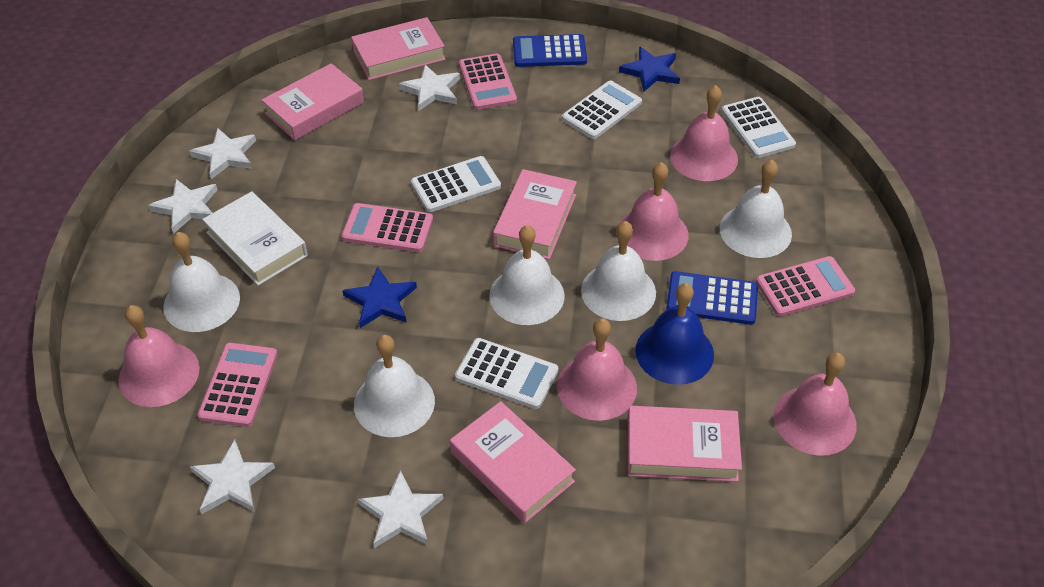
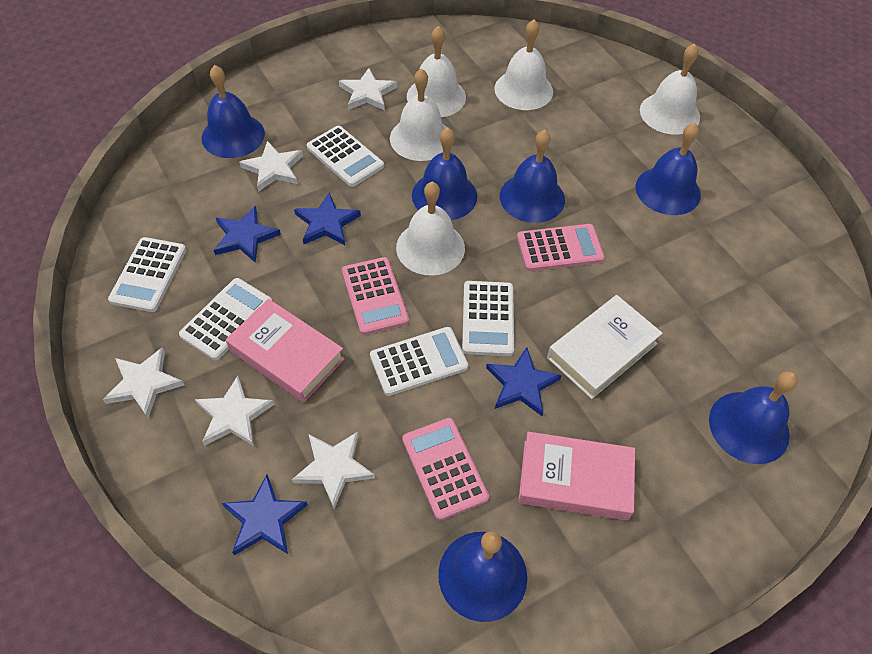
blue bell: [635,283,714,385] = 1 -> [202,65,265,158] [412,127,477,220] [438,531,527,622] [500,130,565,223] [636,123,701,215] [709,371,797,464] = 6
blue calculator: [513,34,587,67] [666,271,758,325] = 2 -> none = 0
blue star: [342,266,417,328] [619,47,680,92] = 2 -> [214,206,281,263] [222,475,308,555] [294,192,361,245] [486,347,562,416] = 4
pink bell: [118,305,200,407] [557,318,637,421] [617,162,688,261] [670,85,738,181] [774,352,857,456] = 5 -> none = 0
pink book: [262,63,364,140] [351,17,446,80] [450,401,576,524] [493,169,577,260] [628,406,742,482] = 5 -> [226,299,344,403] [518,432,635,520] = 2
pink calculator: [197,343,278,427] [341,203,433,252] [459,54,517,110] [756,256,855,316] = 4 -> [342,257,409,335] [402,418,489,521] [517,224,604,271] = 3
white calculator: [411,156,501,212] [455,338,558,409] [562,81,642,139] [721,97,796,158] = 4 -> [108,237,186,312] [179,278,272,360] [307,126,384,187] [370,327,468,396] [462,281,514,356] = 5

